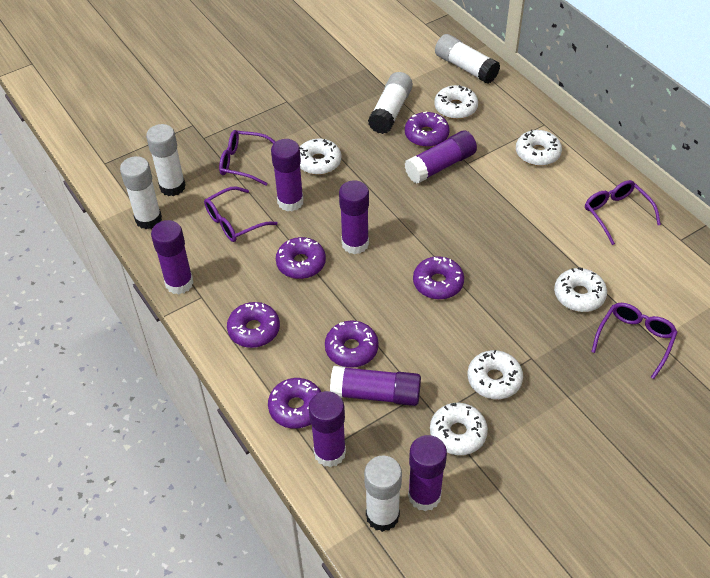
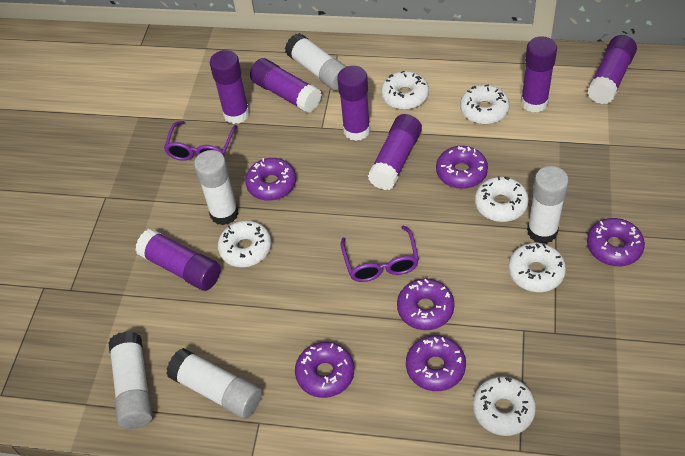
purple glasses: [204,187,278,242] [219,130,275,186] [585,180,661,245] [591,303,678,379] = 4 -> [164,121,237,161] [341,226,419,282] = 2

